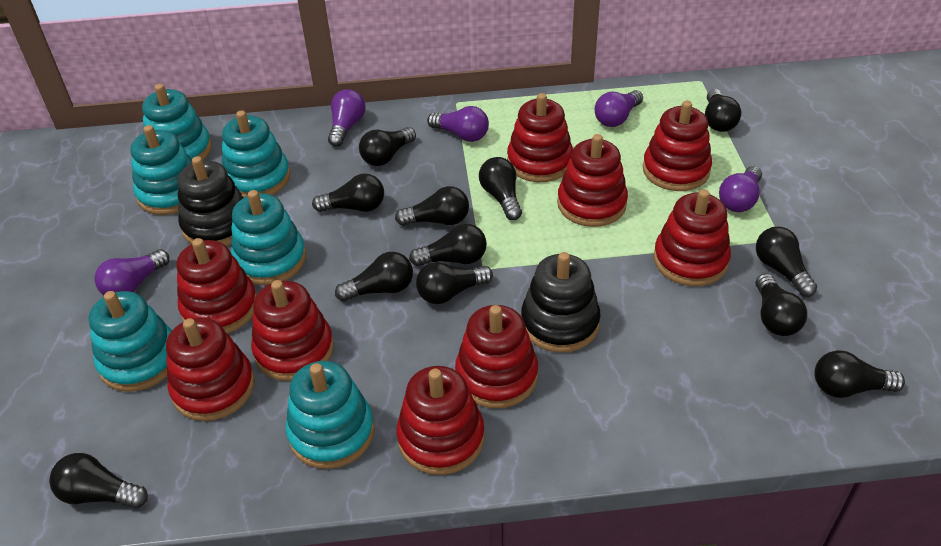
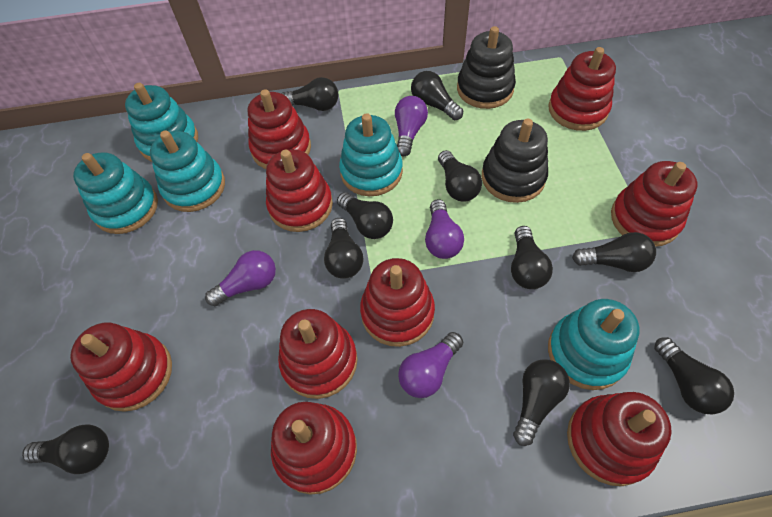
black light bulb: [49,453,148,509] [312,173,384,212] [335,252,413,302] [359,127,416,166] [395,186,469,226] [409,224,487,266] [416,262,493,304] [479,157,522,220] [705,89,741,132] [756,227,817,297] [756,274,807,336] [814,350,905,398] = 12 -> [22,425,109,474] [281,77,338,111] [324,218,363,279] [337,192,393,239] [411,71,463,120] [438,150,482,202] [511,226,553,289] [513,359,570,446] [572,232,656,272] [654,337,734,414] = 10
purple light bulb: [94,249,169,295] [328,89,365,147] [427,106,489,142] [595,90,643,127] [719,166,762,212] = 5 -> [205,250,276,306] [395,96,428,156] [398,332,463,398] [425,199,464,259] = 4
turquoise stacking toy: [89,291,172,392] [130,125,192,215] [142,84,212,160] [222,110,290,197] [231,190,306,285] [286,361,375,469] = 6 -> [73,152,158,234] [125,83,198,162] [150,130,225,212] [339,113,403,196] [548,299,639,390] = 5

